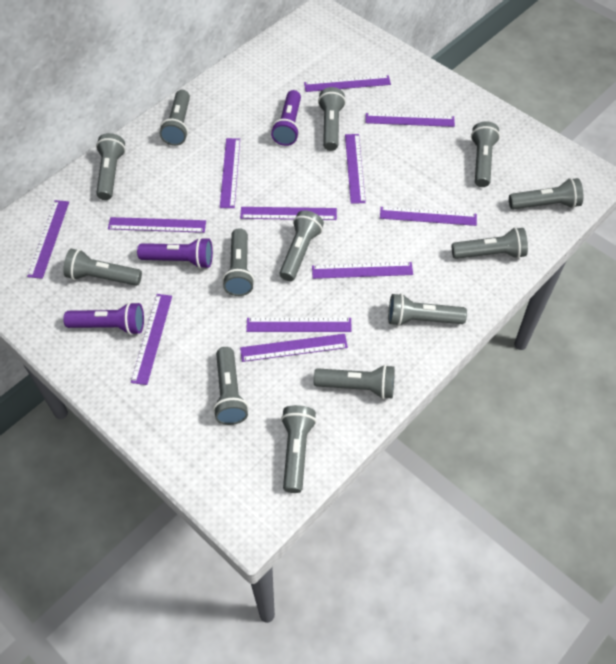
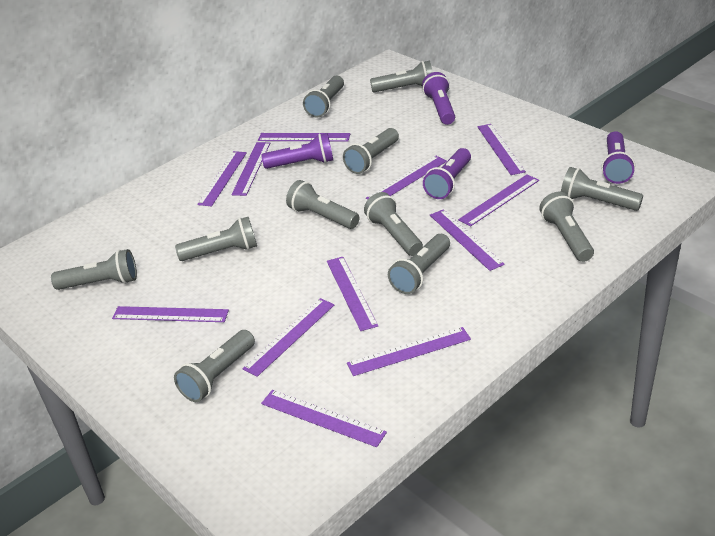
grey flashlight: [63,249,142,286] [96,133,126,200] [160,90,190,146] [213,347,248,425] [222,228,254,296] [280,210,324,281] [281,405,317,493] [314,365,395,399] [318,87,346,151] [388,293,467,326] [452,227,528,259] [471,121,500,187] [509,178,583,209] = 13 -> [51,249,137,290] [174,330,255,402] [175,217,257,261] [286,180,359,229] [303,75,344,118] [343,128,399,174] [364,192,423,256] [370,61,433,92] [388,234,450,294] [539,192,594,262] [561,167,643,211] = 11
purple flashlight: [63,302,144,335] [137,237,213,269] [271,90,301,146] = 3 -> [261,133,333,169] [422,72,455,125] [423,148,471,199] [601,131,635,184] = 4

